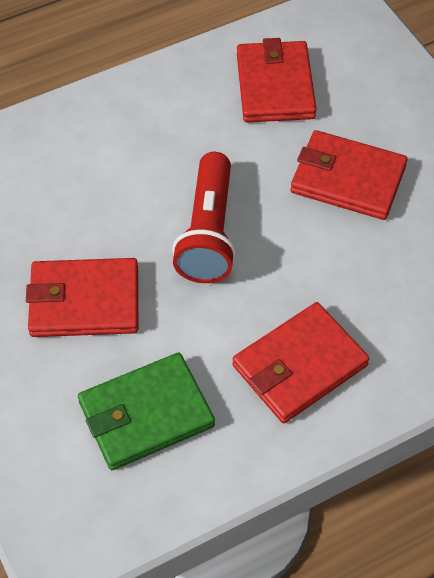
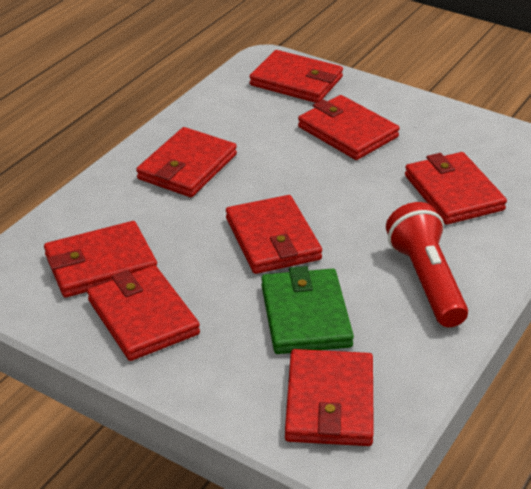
red wallet: [26,258,138,337] [232,302,370,423] [237,38,317,122] [291,130,408,220] = 4 -> [44,221,157,298] [87,265,200,361] [136,127,237,197] [226,195,322,274] [249,50,343,103] [285,349,374,446] [298,95,400,160] [405,152,507,225] = 8

